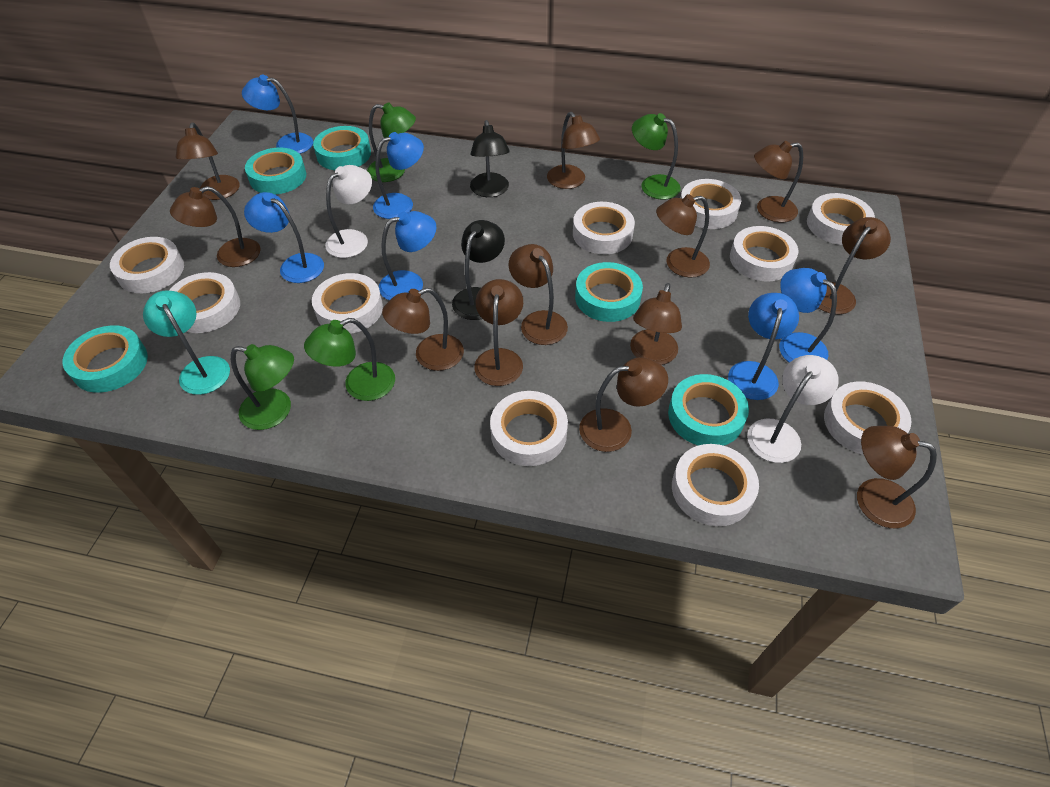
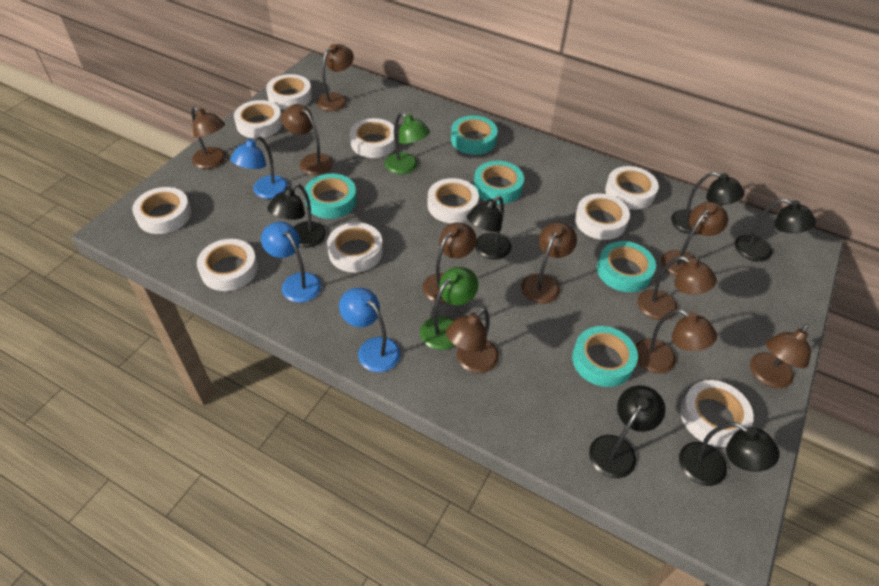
black lamp: [452,220,505,320] [470,120,510,197] = 2 -> [267,183,326,248] [467,196,511,260] [589,385,665,478] [671,172,745,234] [679,422,780,486] [735,198,816,262] = 6
blue lamp: [242,75,313,154] [244,192,324,283] [373,132,424,219] [379,211,436,301] [728,293,799,400] [779,268,837,363] = 6 -> [230,136,288,199] [261,222,321,303] [339,288,401,372] = 3
brown lamp: [170,186,261,267] [176,123,240,200] [382,288,464,371] [474,279,523,386] [508,244,568,345] [547,112,600,189] [579,357,668,452] [630,283,682,365] [656,194,710,278] [754,141,803,222] [818,217,891,314] [857,426,937,528] = 12 -> [191,106,226,169] [281,104,333,175] [317,44,354,111] [423,222,477,303] [446,308,499,373] [521,222,577,304] [635,309,717,374] [638,256,717,321] [661,202,728,276] [750,324,811,388] = 10
green lamp: [231,344,294,430] [304,318,395,401] [367,102,416,182] [632,113,681,200] = 4 -> [385,112,430,174] [420,267,478,350] = 2
turquoise lamp: [143,290,230,395] = 1 -> none = 0
white lamp: [325,165,372,258] [747,355,839,463] = 2 -> none = 0

